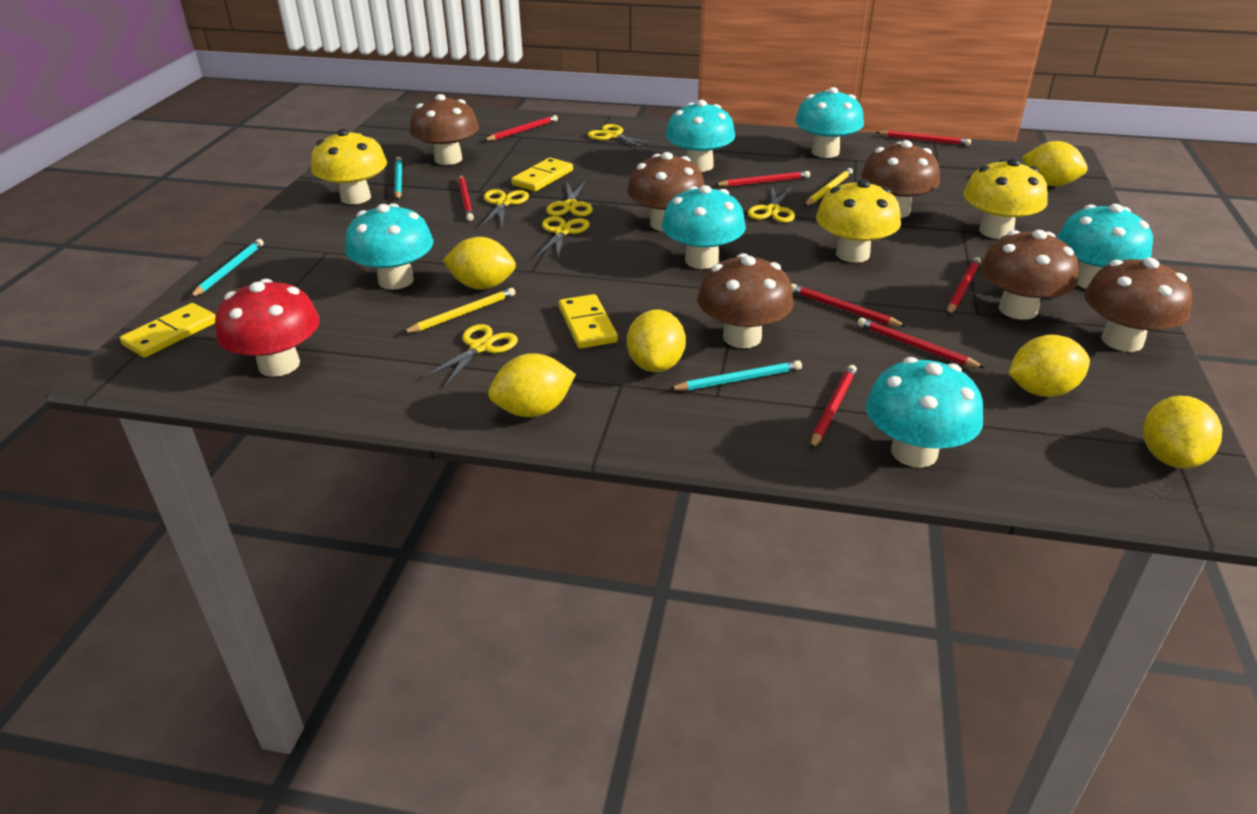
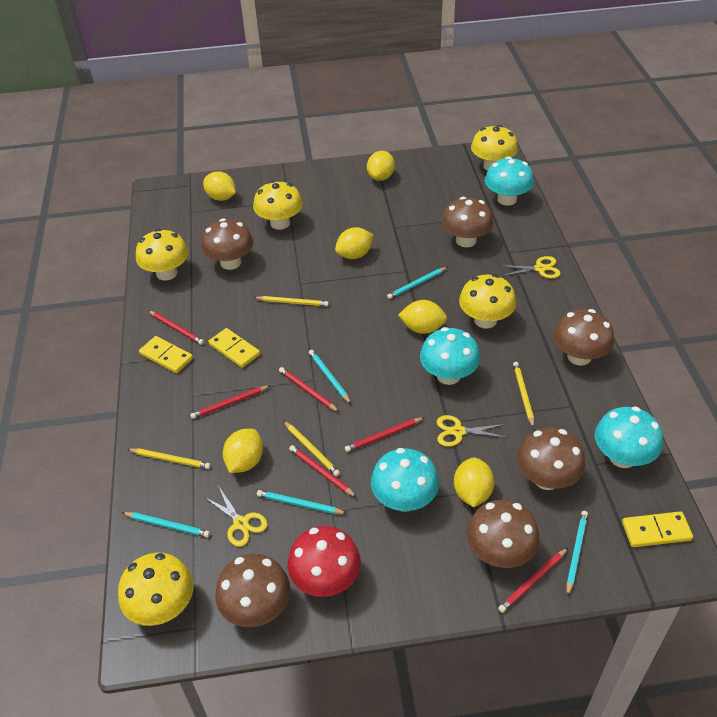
red pencil: [458,175,474,221] [484,115,558,141] [715,171,810,187] [791,284,907,327] [811,365,857,449] [857,318,985,368] [876,130,971,146] [947,257,981,315] = 8 -> [149,311,204,345] [190,385,271,419] [279,367,339,412] [289,445,356,497] [345,417,425,452] [498,548,568,613] = 6
turquoise mushroom: [345,203,433,290] [662,185,746,269] [666,100,735,172] [795,87,864,158] [866,357,983,468] [1057,204,1153,289] = 6 -> [371,448,439,512] [420,327,480,385] [485,156,534,206] [595,407,663,468] = 4
turquoise pencil: [190,239,264,298] [394,157,402,200] [669,360,802,391] = 3 -> [122,512,210,538] [257,490,347,514] [309,350,351,404] [387,267,448,299] [566,511,588,597] = 5
yellow mushroom: [311,129,387,204] [816,179,901,263] [963,158,1048,239] = 3 -> [118,553,194,626] [136,229,189,280] [253,181,303,230] [459,274,516,328] [471,125,518,171] = 5
yellow pencil: [402,288,516,333] [804,168,853,206] = 2 -> [127,448,211,469] [254,296,329,306] [283,420,340,476] [513,362,534,428] = 4
yellow scissors: [423,324,518,387] [481,189,529,226] [536,216,590,259] [546,180,593,216] [587,124,657,149] [748,185,795,223] = 6 -> [205,487,268,547] [437,415,507,447] [500,256,561,278] = 3

